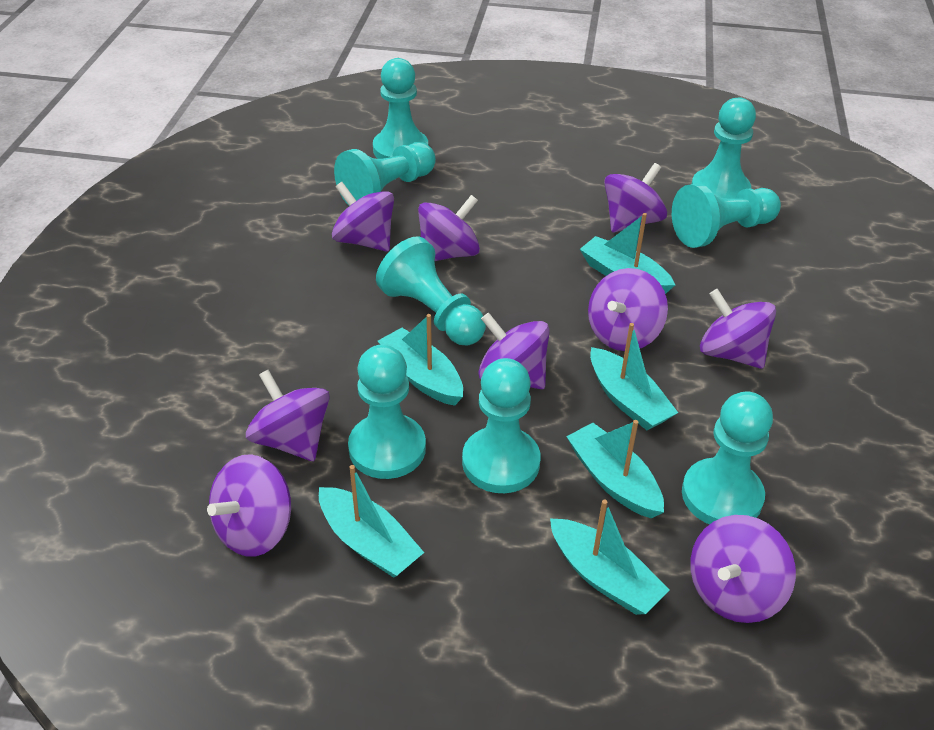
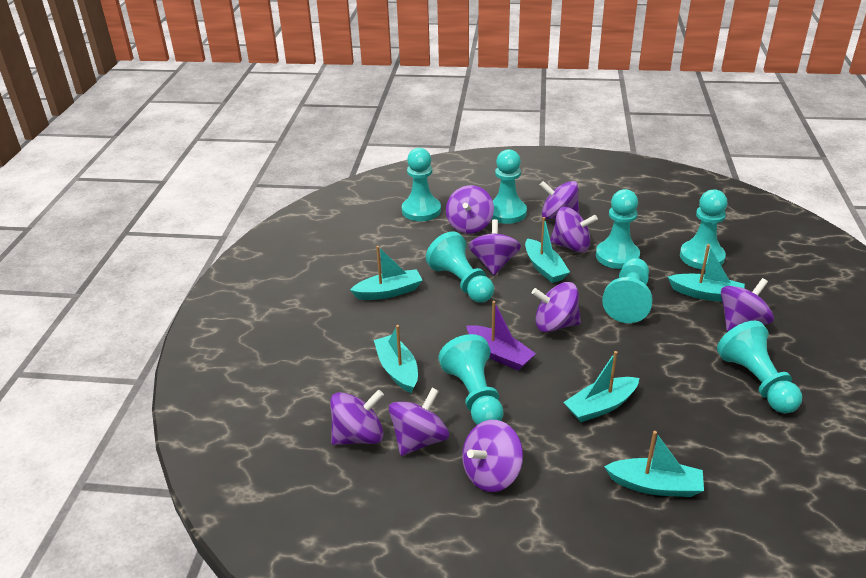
purple boat: none = 0 -> [466,301,536,370] = 1

